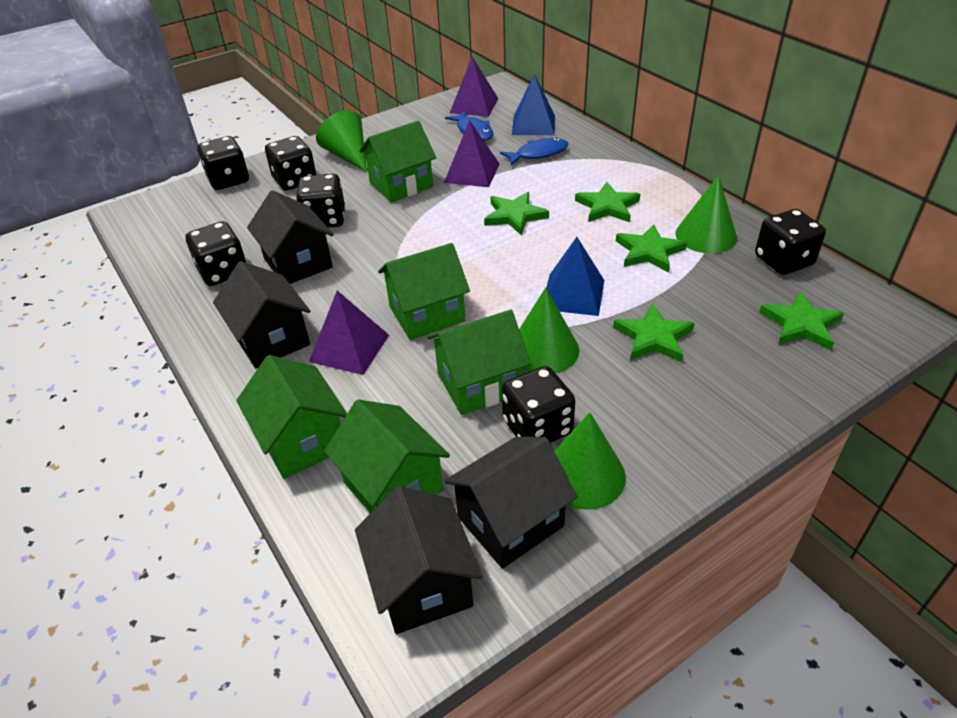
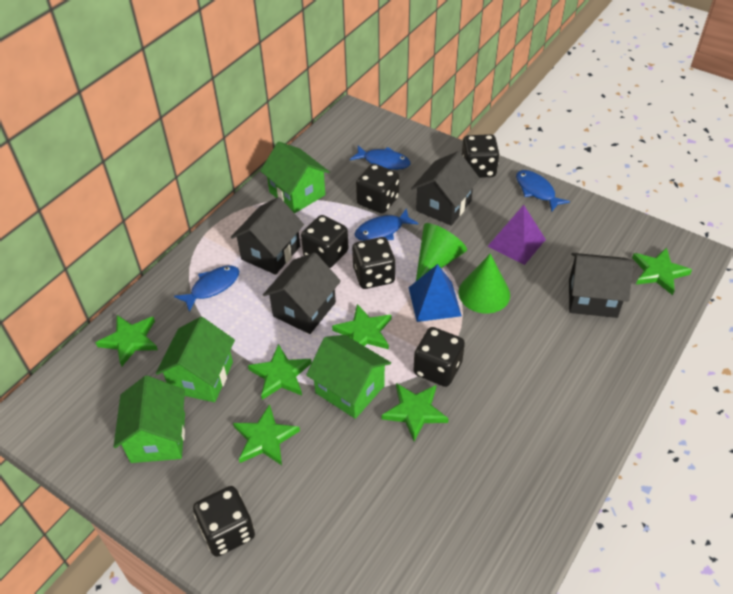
blue fish: [445,111,493,141] [500,138,568,165] = 2 -> [174,265,239,312] [350,145,410,170] [355,208,418,241] [516,170,570,212] = 4
blue pyramid: [512,74,555,135] [546,237,604,316] = 2 -> [408,264,462,322] = 1
green cone: [316,110,367,172] [519,287,579,373] [554,412,626,510] [675,175,737,253] = 4 -> [416,223,467,281] [459,254,510,314] = 2
green house: [236,355,347,479] [324,400,450,513] [359,121,436,203] [378,243,470,340] [427,310,530,415] = 5 -> [113,375,185,463] [155,317,235,402] [260,142,330,213] [306,335,391,419] = 4
green star: [484,192,549,235] [575,182,640,222] [613,303,694,362] [616,224,687,272] [759,291,844,350] = 5 -> [96,315,158,366] [233,404,300,465] [248,344,312,400] [332,304,392,349] [382,383,449,442] [632,247,692,295] = 6
purple pyramid: [309,291,389,375] [444,120,500,187] [450,57,499,117] = 3 -> [488,205,546,265] = 1

